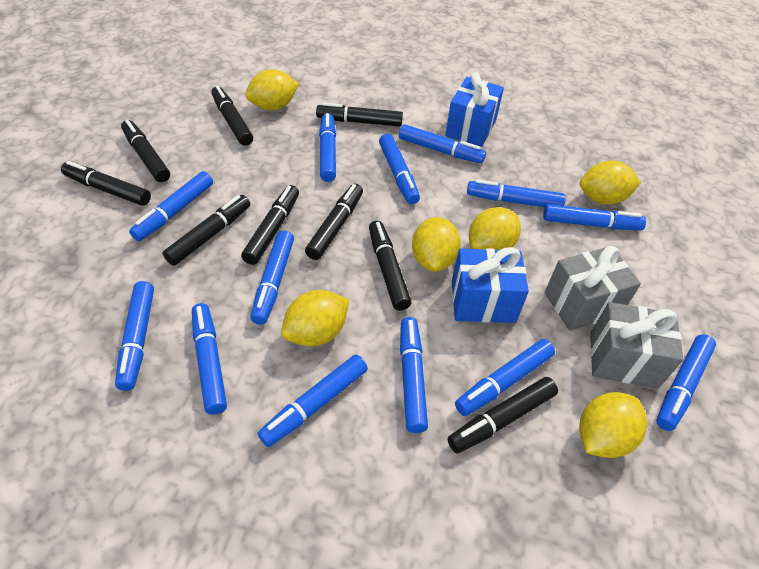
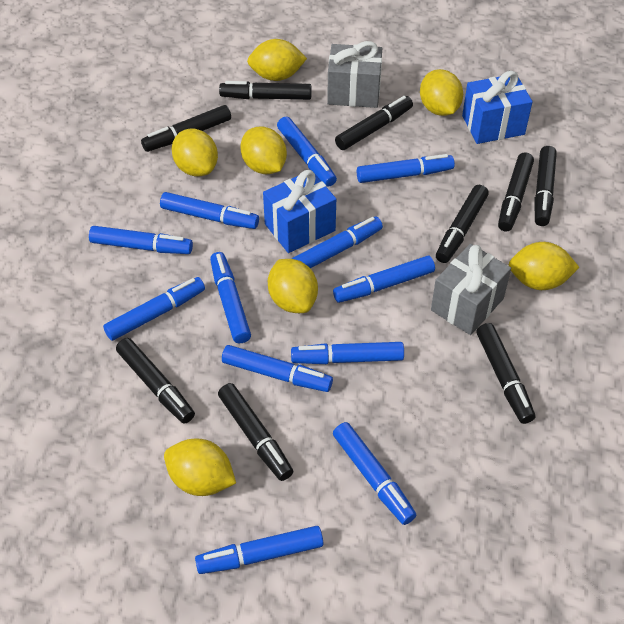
blue marker: [115,281,154,391] [129,171,213,241] [192,303,227,415] [250,231,294,325] [258,354,368,447] [319,113,336,182] [379,134,420,204] [399,124,486,164] [400,317,428,433] [455,339,555,416] [467,179,566,207] [543,204,646,230] [656,334,716,431] = 13 -> [89,226,193,254] [103,277,205,341] [160,192,259,229] [195,526,323,574] [210,252,251,343] [222,345,333,392] [277,117,337,187] [291,216,383,268] [291,342,404,364] [333,255,435,303] [333,422,416,525] [357,154,455,183] = 12
yellow lemon: [245,69,299,110] [281,290,349,346] [412,217,461,272] [469,207,521,250] [579,392,647,458] [580,161,641,205] = 6 -> [164,439,236,496] [172,129,218,177] [240,127,287,174] [247,39,307,81] [268,259,318,313] [420,69,463,116] [509,242,579,290] = 7

